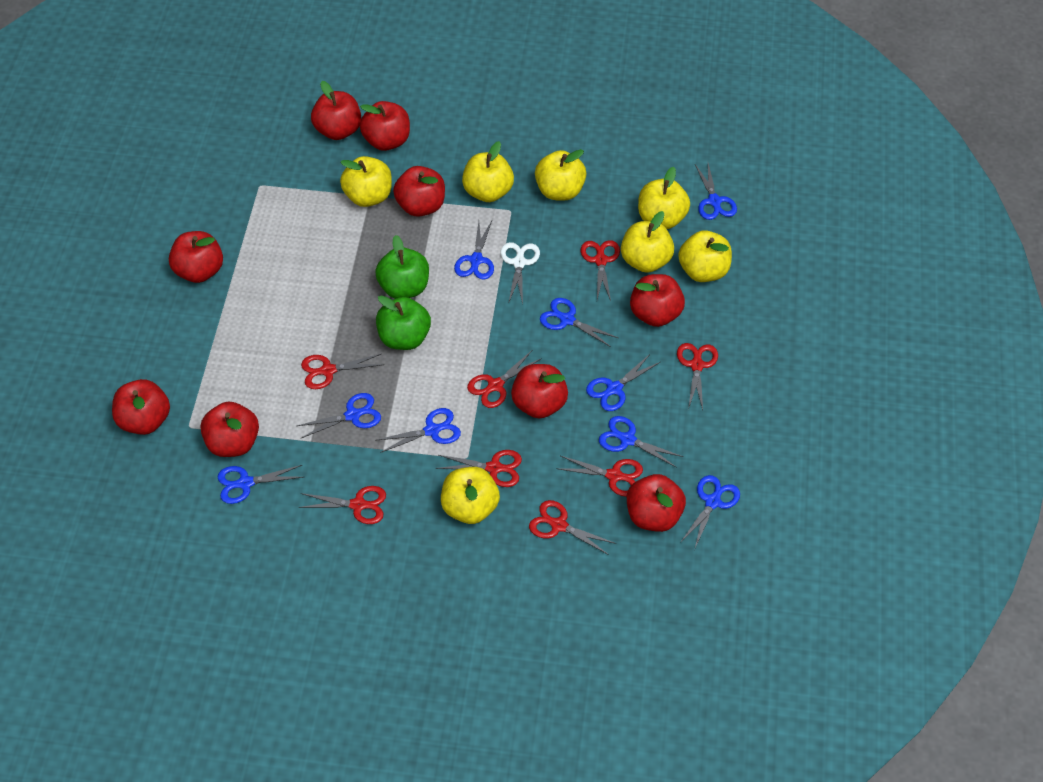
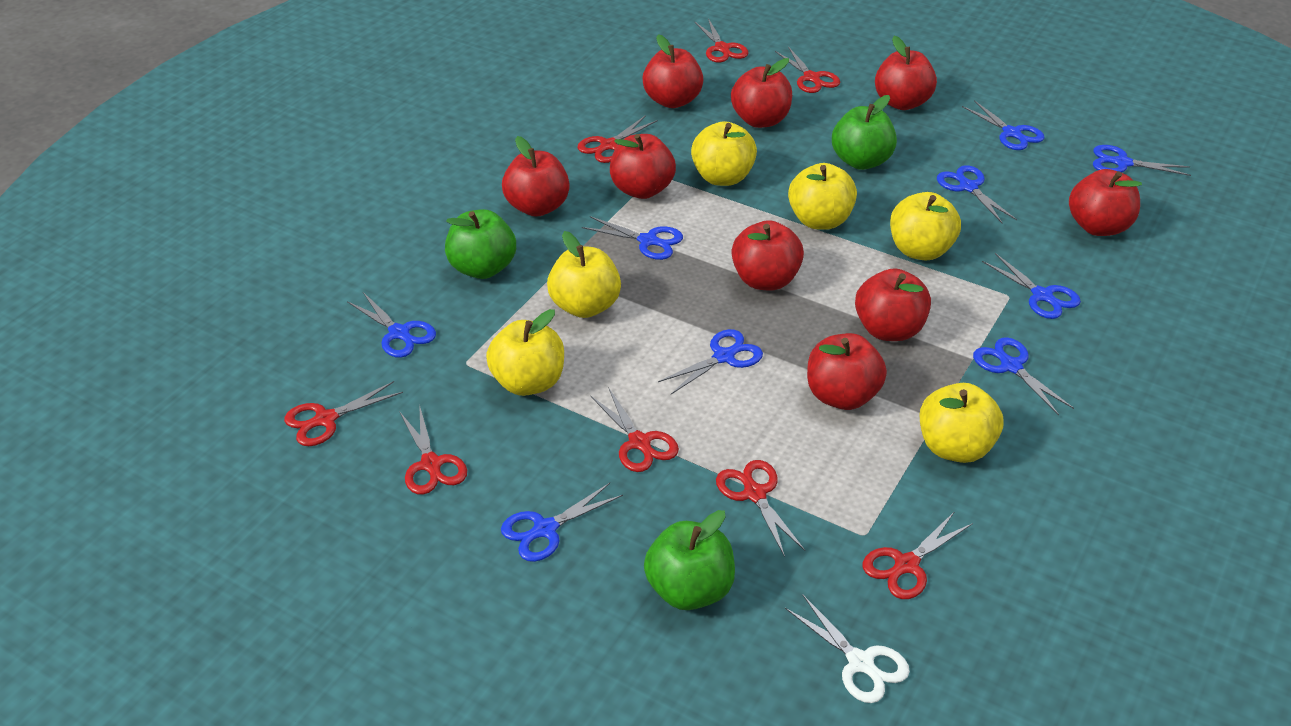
green apple: [375,235,429,299] [376,295,431,350] = 2 -> [445,209,516,279] [644,510,735,610] [832,95,897,170] = 3
yellow apple: [340,156,392,207] [441,467,500,524] [462,141,514,202] [535,149,586,201] [621,211,674,273] [638,167,690,229] [678,230,732,282] = 7 -> [486,309,564,396] [547,231,621,318] [691,121,757,186] [788,163,857,230] [890,192,961,260] [920,383,1003,463] = 6

